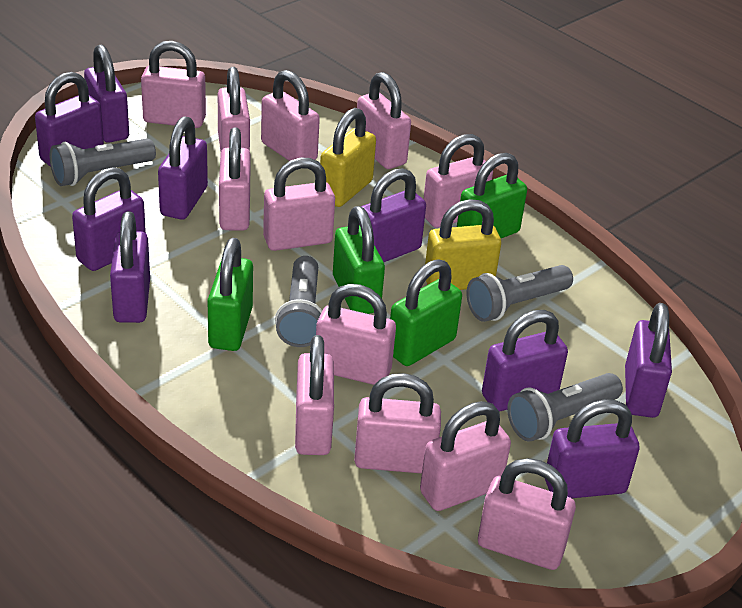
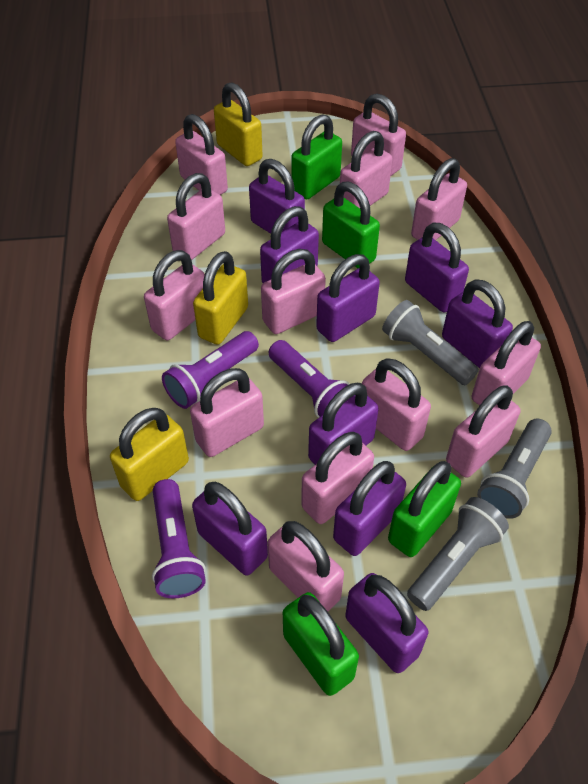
grey flashlight: [50,138,156,186] [275,256,322,347] [467,265,573,322] [507,373,623,442] = 4 -> [382,300,479,385] [407,497,509,611] [477,419,552,519] = 3
pink padlock: [141,41,206,128] [218,67,250,152] [219,127,251,231] [261,70,320,161] [263,158,335,251] [295,335,334,455] [316,284,396,385] [354,373,441,474] [357,72,411,169] [420,401,511,511] [423,134,493,228] [478,458,576,570] = 12 -> [144,250,205,340] [167,173,225,260] [175,114,228,195] [190,368,264,457] [261,249,326,334] [267,521,344,611] [301,432,374,524] [340,131,392,208] [351,94,406,176] [362,358,431,451] [411,158,467,240] [446,385,520,477] [472,321,541,405] = 13
purple flashlight: none = 0 -> [152,479,206,598] [162,331,259,409] [269,340,349,418] = 3
yellow padlock: [320,108,376,207] [425,199,501,290] = 2 -> [110,408,189,501] [193,251,248,345] [214,82,263,166] = 3

